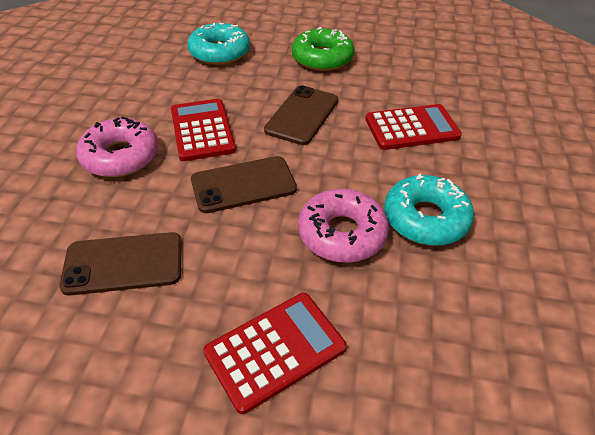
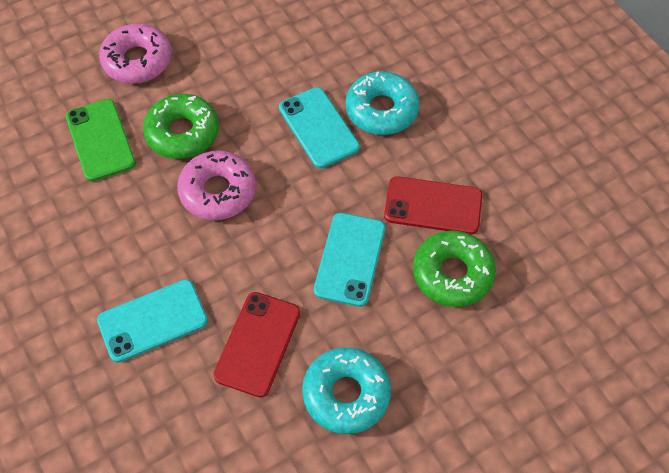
brown phone: [59,232,182,295] [191,156,297,213] [264,86,338,145] = 3 -> none = 0
green donut: [292,27,354,71] = 1 -> [143,94,219,159] [413,230,496,307] = 2
green phone: none = 0 -> [66,99,136,181] = 1
red calculator: [171,99,236,161] [203,293,347,414] [366,104,462,150] = 3 -> none = 0
red phone: none = 0 -> [213,292,300,397] [384,176,482,234] = 2
turquoise phone: none = 0 -> [97,279,208,363] [279,87,360,168] [314,213,385,307] = 3

